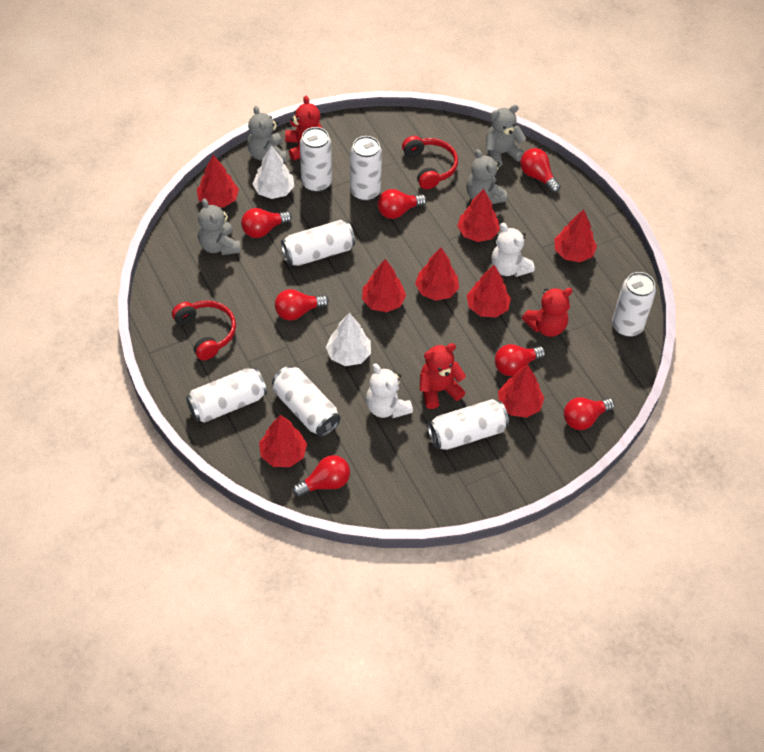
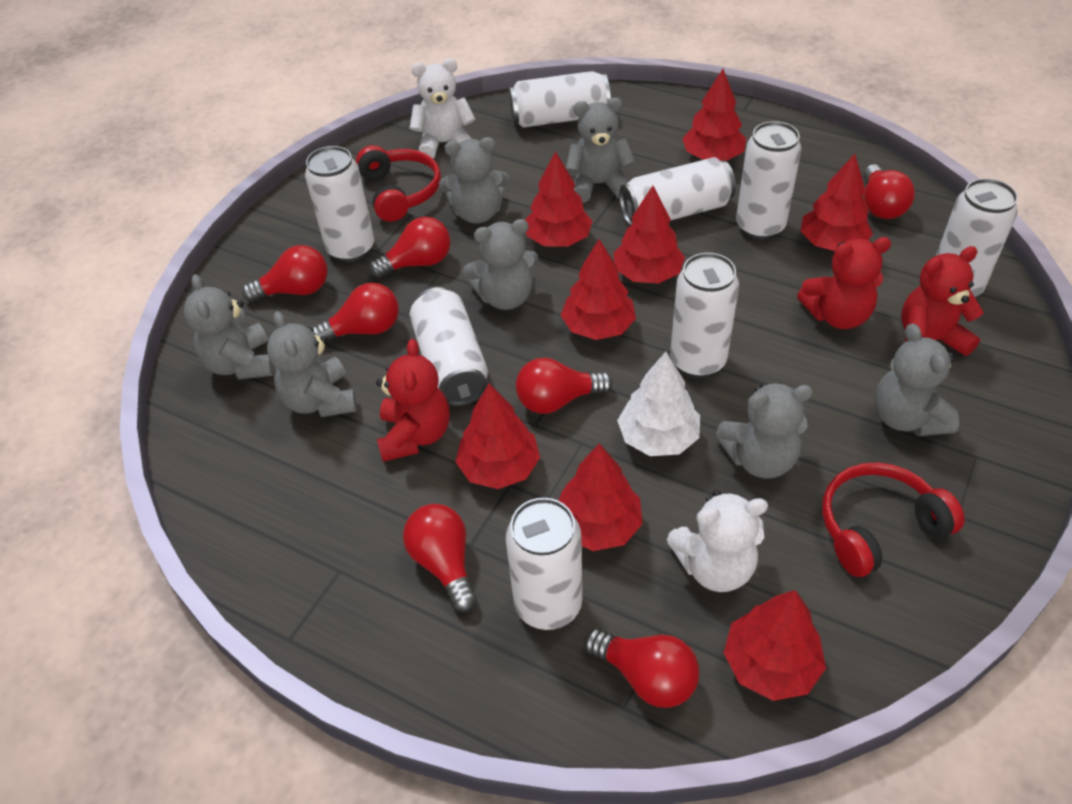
grey teddy bear: [198,198,241,255] [247,106,287,163] [466,149,508,204] [486,105,526,167] = 4 -> [184,274,275,379] [267,311,357,417] [439,137,510,224] [463,219,539,310] [566,98,635,203] [715,383,813,479] [875,323,959,436] = 7
white can: [186,367,267,423] [272,366,341,437] [281,220,355,266] [300,127,332,192] [350,136,382,201] [428,399,509,450] [612,272,656,337] = 7 -> [305,146,374,262] [410,287,488,406] [506,498,582,630] [509,71,611,128] [619,157,736,226] [670,253,739,378] [736,121,802,240] [936,178,1018,297] = 8
white tree: [252,145,294,199] [326,313,371,366] = 2 -> [617,352,700,456] = 1

